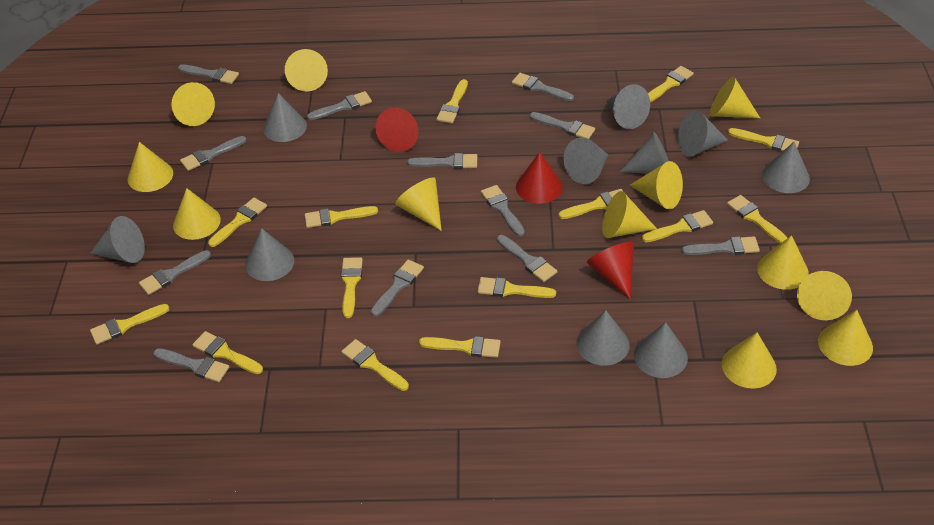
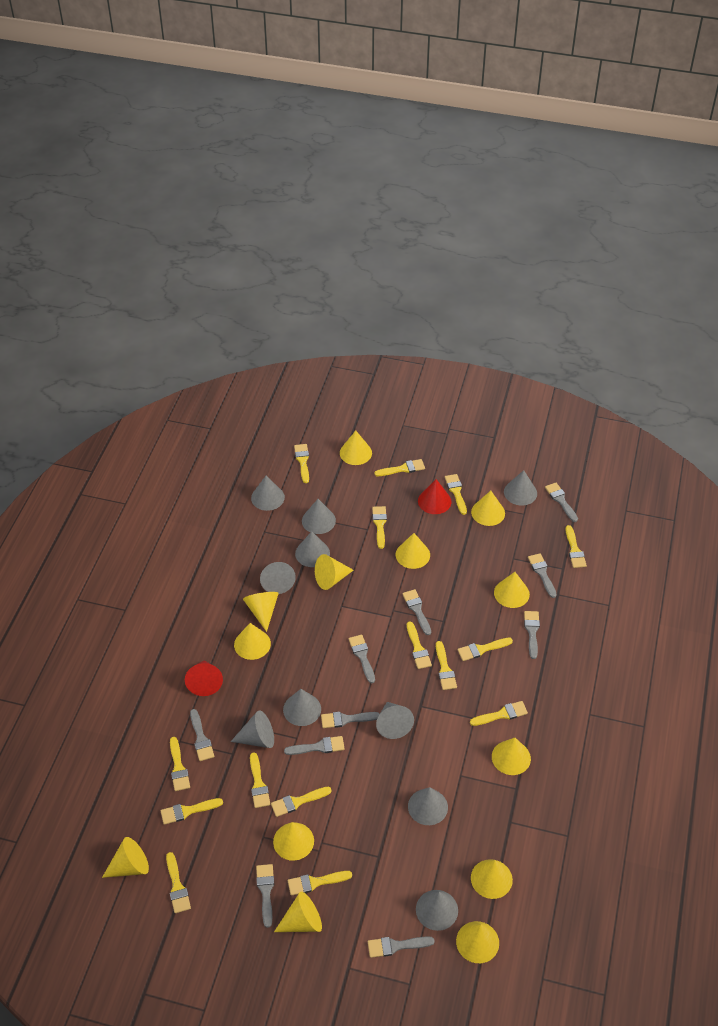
grey brush: [139,250,211,295] [154,348,229,382] [178,65,239,84] [180,136,246,171] [307,91,372,120] [371,260,424,316] [407,153,477,169] [481,185,525,236] [497,235,557,282] [512,73,574,101] [530,112,595,139] [682,236,760,255] = 12 -> [190,709,214,761] [256,864,274,928] [284,736,345,755] [321,712,380,728] [349,635,375,683] [368,936,435,958] [402,589,431,635] [524,611,540,659] [528,553,557,598] [545,483,578,522] = 10
red cone: [376,108,419,152] [516,152,563,204] [587,242,634,299] = 3 -> [185,661,223,696] [418,479,451,514] = 2
yellow brush: [90,304,170,344] [192,331,263,374] [208,198,267,247] [305,206,378,228] [341,257,363,318] [341,339,409,391] [419,336,501,358] [436,79,468,124] [477,277,556,298] [559,189,624,219] [642,210,713,242] [648,66,694,102] [727,195,787,244] [728,128,799,151] = 14 -> [161,798,223,825] [166,852,191,913] [170,737,190,791] [250,752,270,808] [271,787,332,817] [288,871,352,896] [294,444,309,483] [372,506,387,549] [374,459,425,476] [407,621,432,669] [436,641,457,690] [445,474,467,515] [458,638,513,661] [470,701,528,726] [566,525,587,568] = 15
yellow cone: [128,142,173,192] [171,82,215,126] [173,188,221,240] [285,49,328,91] [395,177,442,231] [602,191,657,238] [630,161,683,209] [710,77,760,118] [722,332,777,389] [757,235,809,290] [797,271,852,320] [818,310,873,366] = 12 -> [102,837,149,878] [234,623,271,660] [243,592,279,632] [273,822,314,861] [274,892,322,932] [315,554,353,590] [340,431,372,465] [396,533,430,569] [456,921,499,963] [471,491,505,526] [471,859,513,899] [492,737,531,775] [494,572,530,608] = 13

